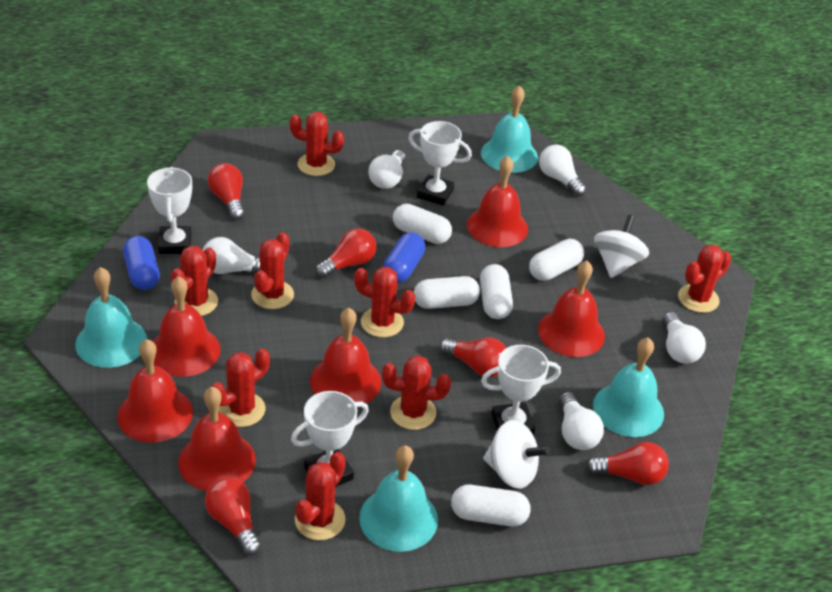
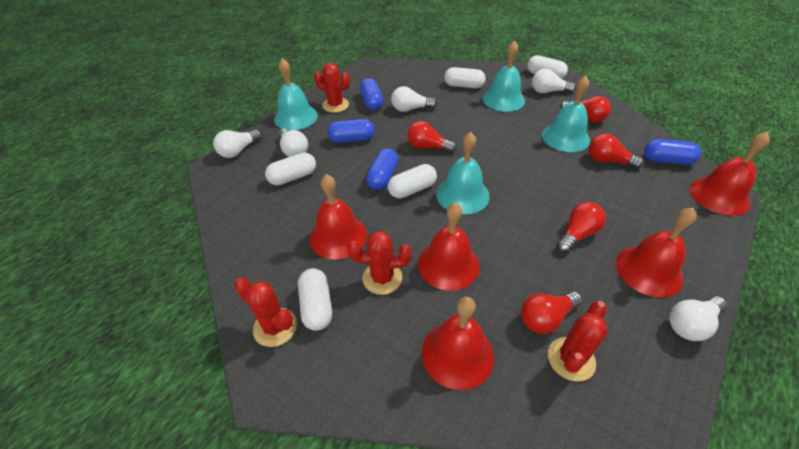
blue capsule: [123,236,160,290] [383,232,425,283] = 2 -> [327,119,375,143] [360,78,383,110] [366,148,399,190] [644,139,701,165] = 4
red bell: [117,339,193,443] [153,276,220,377] [178,387,256,491] [310,308,381,404] [467,156,528,247] [538,261,605,357] = 6 -> [309,174,367,260] [418,202,480,291] [422,297,494,390] [616,208,697,297] [690,132,770,216] = 5
red cactus: [171,246,218,316] [211,348,270,427] [251,232,294,309] [290,112,344,176] [295,452,346,540] [354,267,415,337] [382,355,451,430] [678,245,731,313] = 8 -> [234,278,297,347] [314,63,350,113] [348,231,412,295] [548,301,608,382] = 4
white spinning top: [483,420,550,489] [594,215,649,278] = 2 -> none = 0
white trophy: [147,167,192,254] [291,391,369,487] [408,121,472,206] [481,345,561,436] = 4 -> none = 0

